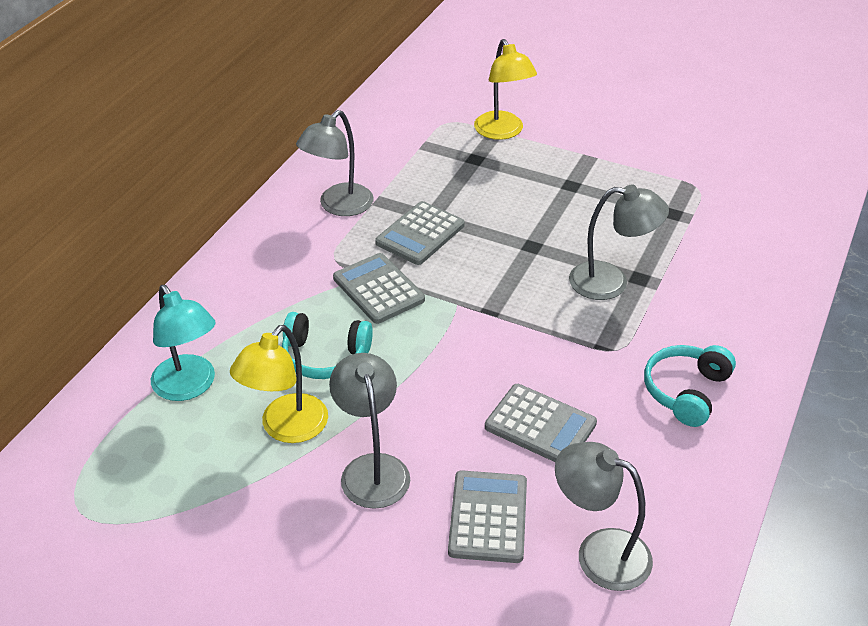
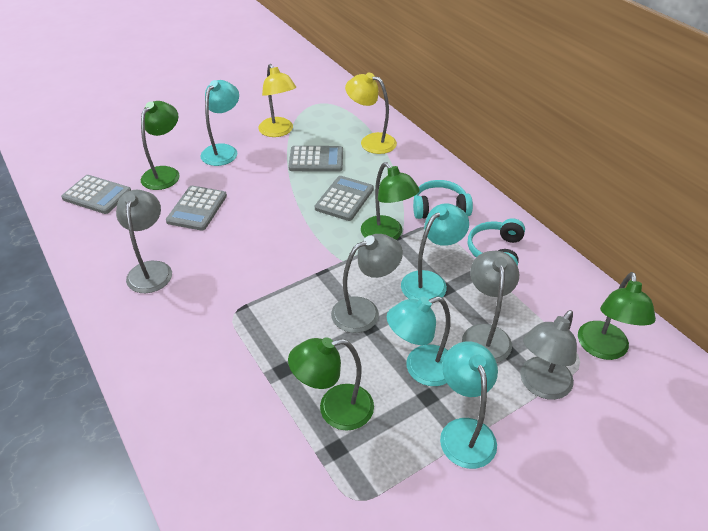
green lamp: none = 0 -> [141,101,179,190] [288,337,374,431] [361,162,420,240] [578,272,656,360] = 4
turquoise lamp: [151,285,216,401] = 1 -> [201,80,239,166] [387,296,451,386] [401,204,469,300] [440,341,498,469] = 4

